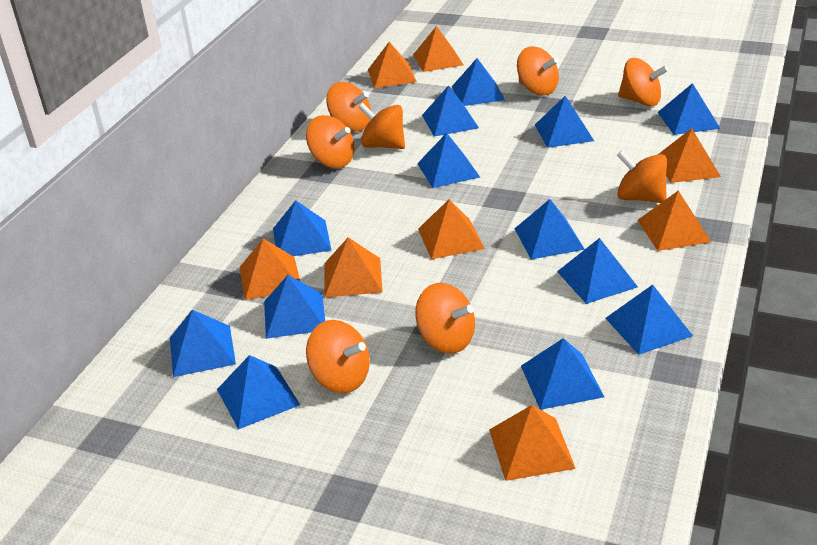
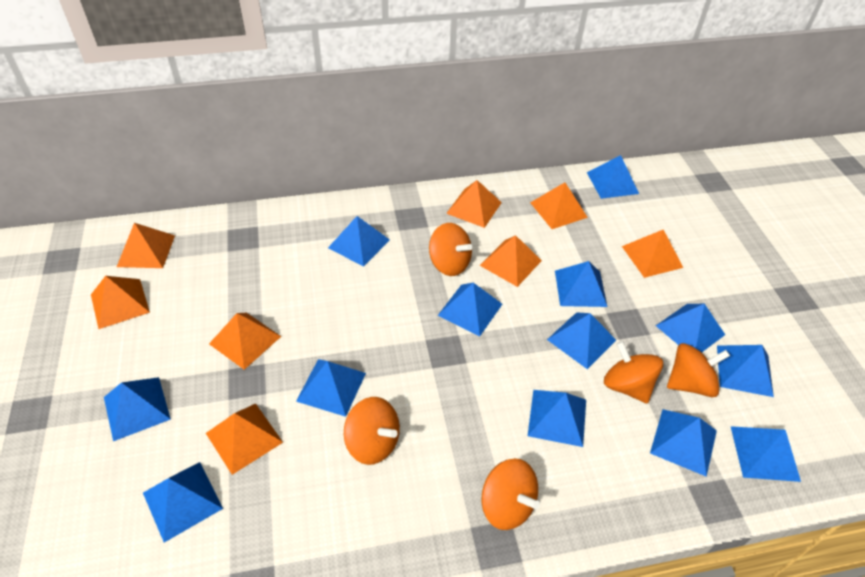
orange spinning top: [306,115,354,168] [306,320,370,393] [326,82,371,132] [358,103,405,149] [415,283,475,354] [517,46,559,95] [617,151,667,203] [618,58,668,106] = 8 -> [344,397,400,465] [429,223,472,276] [482,458,540,530] [604,341,663,404] [667,343,730,397] = 5

